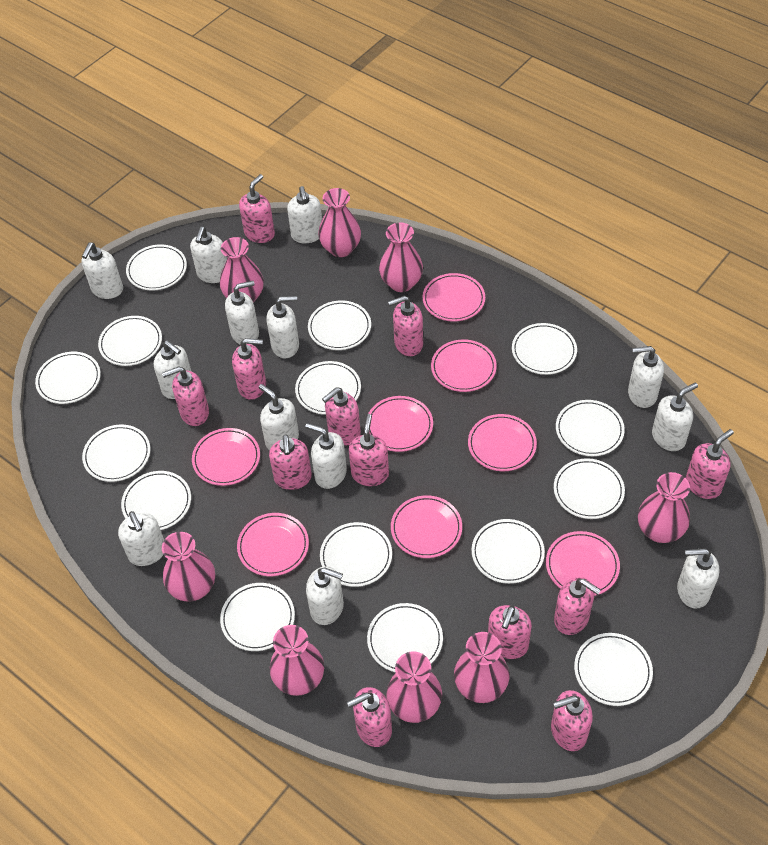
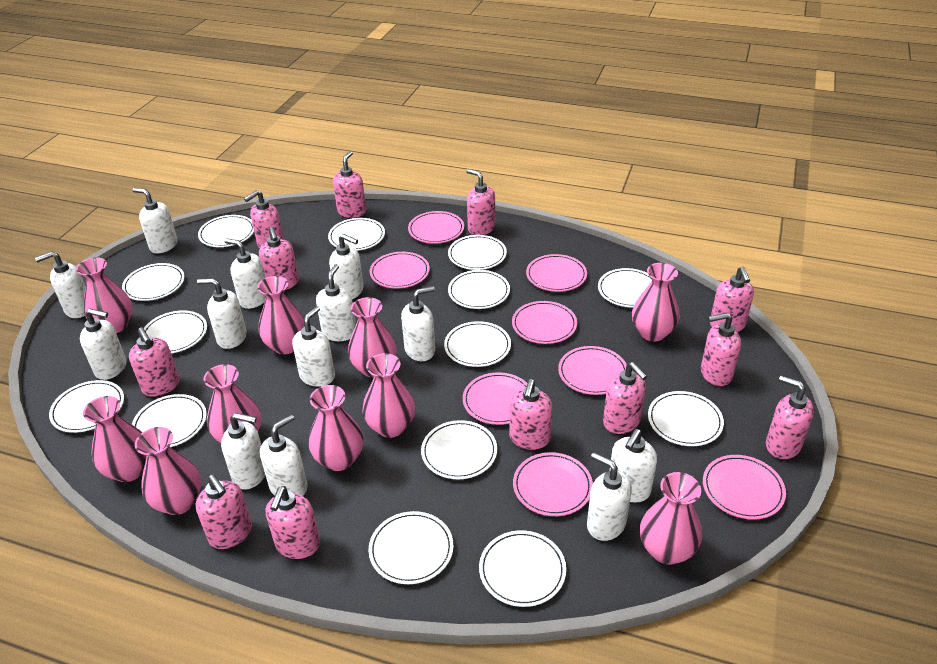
pink vase: [162,532,215,602] [220,237,264,303] [270,625,324,696] [318,188,361,257] [379,223,423,292] [386,651,442,723] [454,632,510,703] [638,472,690,543] = 8 -> [76,258,132,333] [83,396,147,482] [135,427,201,515] [204,364,261,443] [257,276,305,354] [308,385,363,471] [348,297,397,378] [362,353,415,438] [632,263,680,342] [640,472,702,565] = 10
white plate: [35,352,101,404] [82,425,150,482] [98,316,162,366] [121,471,191,530] [126,244,187,291] [220,583,295,651] [295,361,361,415] [308,301,371,350] [320,522,392,587] [367,603,443,673] [472,519,545,584] [512,323,577,375] [554,458,625,519] [556,400,625,456] [574,633,653,706] = 15 -> [49,380,124,433] [122,263,185,301] [132,394,207,447] [144,310,207,353] [198,215,254,247] [328,218,385,251] [369,511,453,584] [421,420,497,479] [444,321,511,367] [448,235,507,270] [448,270,510,309] [479,530,566,607] [598,268,652,307] [648,391,724,446] = 14

